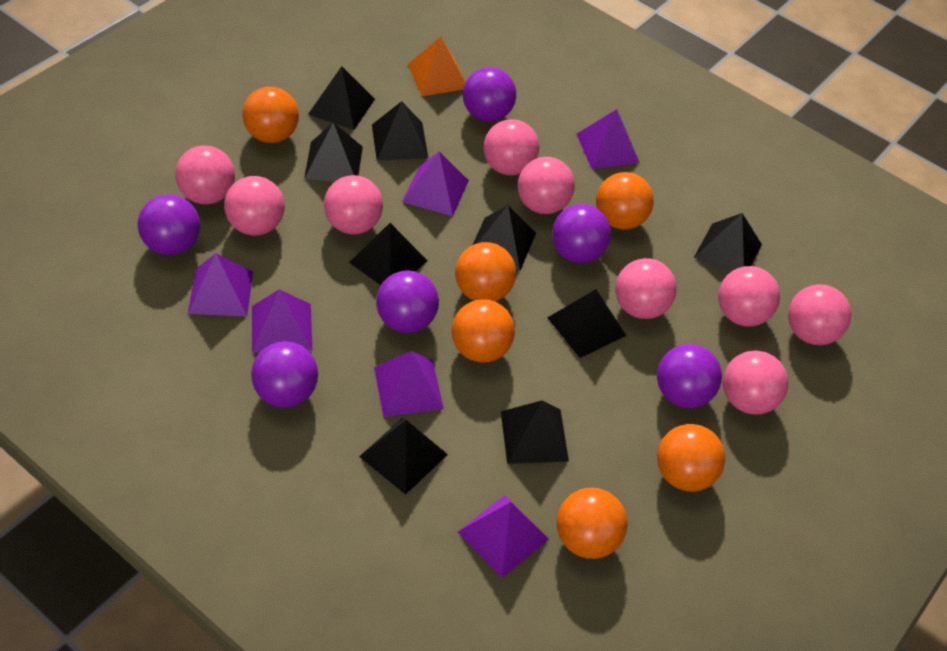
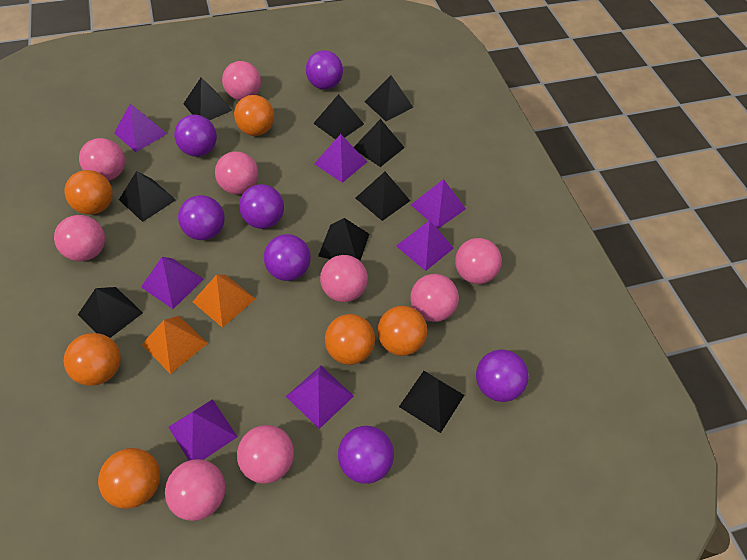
orange pyramid: [408,37,466,96] = 1 -> [142,316,208,374] [192,274,255,328] = 2
purple ball: [138,195,200,255] [251,341,318,408] [376,270,439,333] [463,67,516,122] [552,204,611,263] [657,344,722,408] = 6 -> [174,115,217,157] [178,195,225,240] [239,184,284,229] [264,234,311,281] [306,50,343,90] [338,426,394,484] [476,350,529,402] = 7
purple pyramid: [188,253,253,316] [252,289,312,353] [374,351,444,417] [402,152,469,216] [458,495,549,578] [576,109,640,169] = 6 -> [114,104,167,152] [141,257,204,309] [168,399,237,460] [286,366,354,429] [314,134,367,183] [396,220,454,271] [411,179,466,229] = 7

